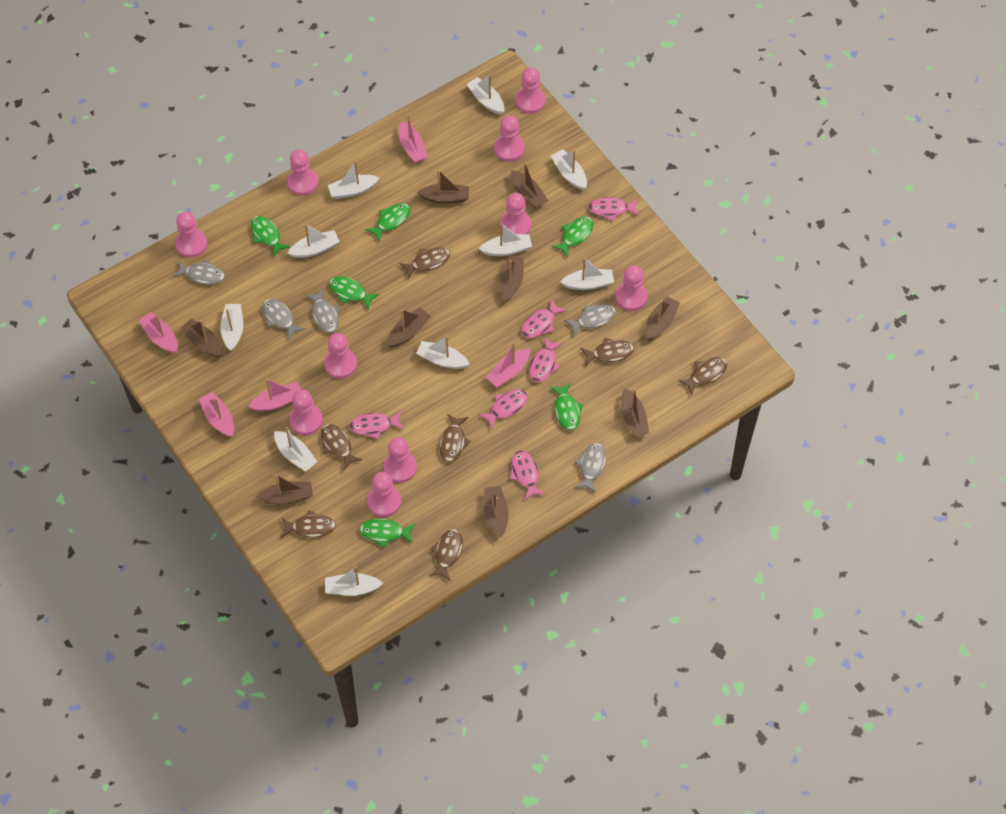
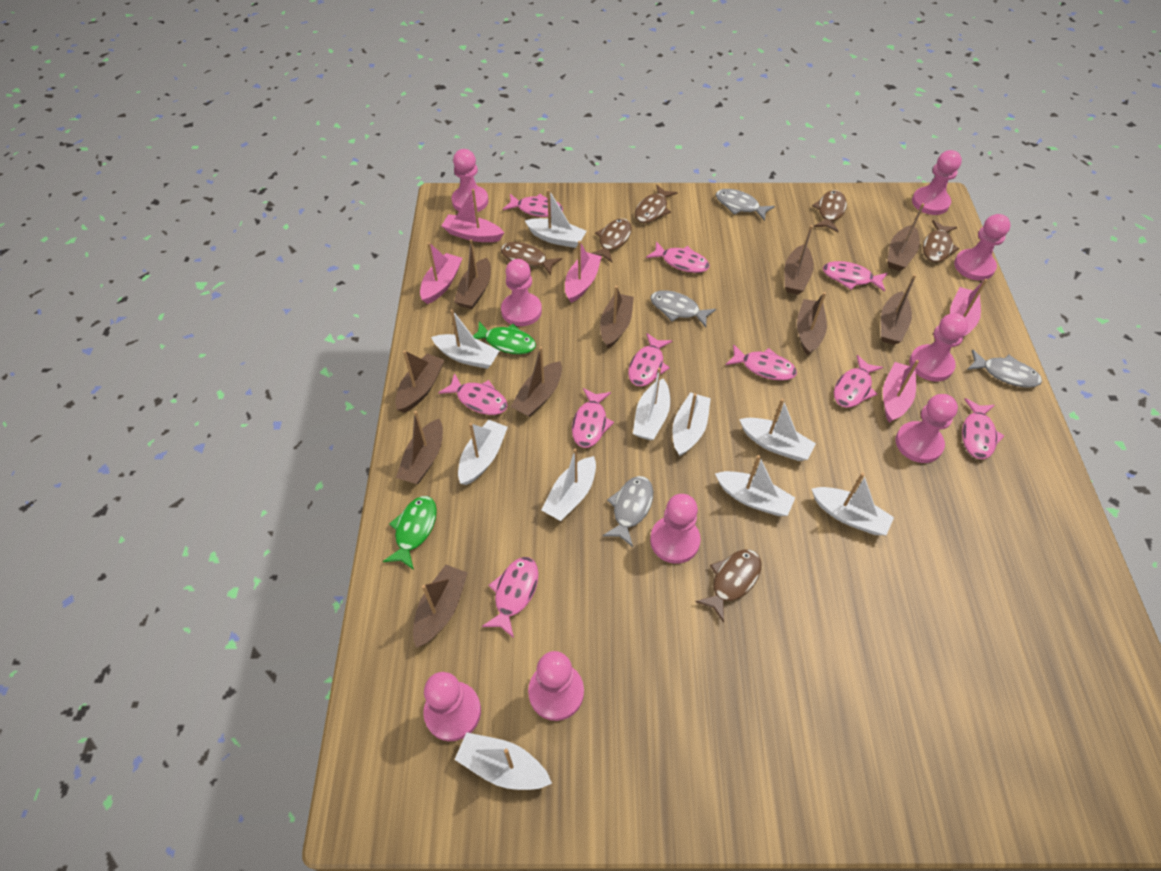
brown boat: [180,318,223,357] [256,474,313,504] [387,307,431,347] [417,170,469,204] [484,486,508,538] [499,256,524,302] [510,162,548,209] [621,388,649,437] [646,296,680,341] = 9 -> [395,350,445,413] [396,411,443,484] [413,565,468,648] [454,239,491,309] [511,347,562,417] [600,285,634,348] [785,225,814,294] [797,292,827,356] [881,274,916,345] [887,203,924,271] = 10
brown fish: [281,510,336,538] [321,424,362,470] [399,247,450,279] [429,529,463,581] [439,414,471,462] [581,338,634,366] [678,357,727,395] = 7 -> [501,242,562,275] [592,218,632,262] [635,185,678,223] [695,549,761,623] [812,190,847,232] [923,220,960,263] = 6
green fish: [251,216,290,257] [329,276,379,310] [359,519,415,548] [365,203,410,242] [550,383,583,430] [552,217,593,257] = 6 -> [383,496,437,570] [473,321,536,354] = 2
grey fish: [173,259,225,284] [262,299,305,340] [305,288,340,333] [564,304,616,336] [575,443,606,493] = 5 -> [602,476,653,547] [650,290,716,327] [716,189,775,221] [967,349,1042,388] = 4
pink fish: [350,411,404,439] [478,390,528,429] [510,451,545,501] [521,298,567,338] [529,337,563,382] [588,197,639,221] = 6 -> [438,373,508,415] [482,557,538,638] [503,194,563,217] [572,388,614,448] [628,333,672,387] [646,241,710,273] [725,344,797,381] [823,261,888,292] [834,355,883,408] [962,398,1005,459] = 10
pink pawn: [175,212,207,258] [287,149,318,195] [289,390,323,435] [324,333,357,379] [367,472,401,517] [384,437,417,483] [494,115,525,162] [500,193,531,234] [515,67,545,114] [615,265,647,311] = 10 -> [423,672,481,741] [452,149,488,212] [501,259,542,326] [528,651,584,721] [650,494,701,564] [896,394,958,463] [909,313,968,382] [912,150,962,215] [954,214,1011,280] = 9

